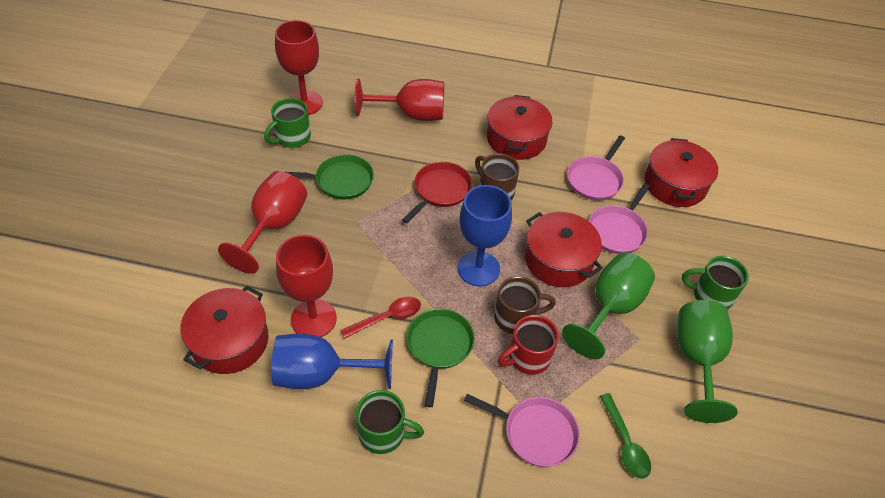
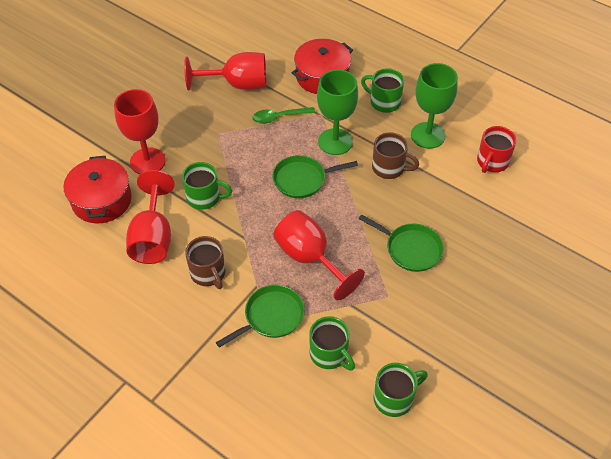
blue goblet: [271,334,393,389] [457,185,512,286] = 2 -> none = 0
green mug: [264,98,311,148] [356,390,424,454] [682,256,749,310] = 3 -> [182,162,232,210] [309,316,355,371] [361,68,404,113] [374,363,428,417] = 4
green pan: [286,154,374,200] [407,308,474,407] = 2 -> [216,285,304,348] [272,155,358,198] [359,214,444,272] = 3
pink pan: [464,394,580,467] [567,135,625,201] [588,183,650,254] = 3 -> none = 0
red pan: [402,162,472,223] = 1 -> none = 0
red pot: [180,285,268,374] [487,95,552,160] [525,212,603,287] [645,138,718,207] = 4 -> [64,156,132,223] [292,39,353,94] = 2
red spoon: [340,297,421,339] = 1 -> none = 0

